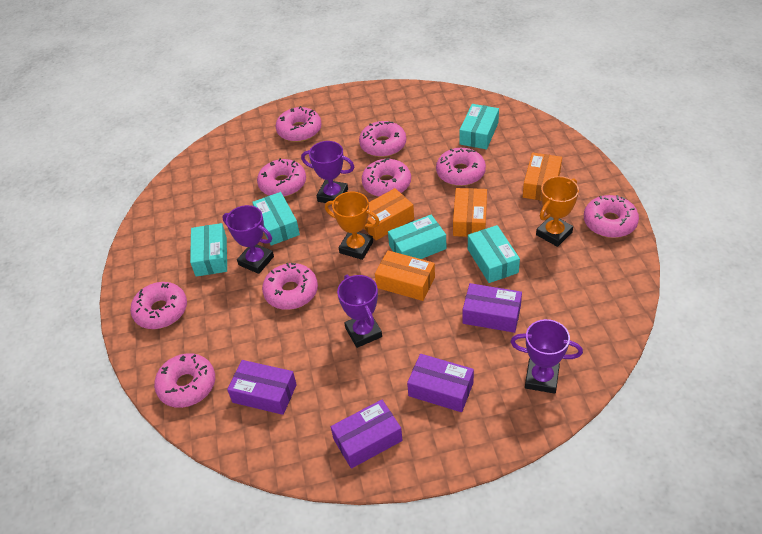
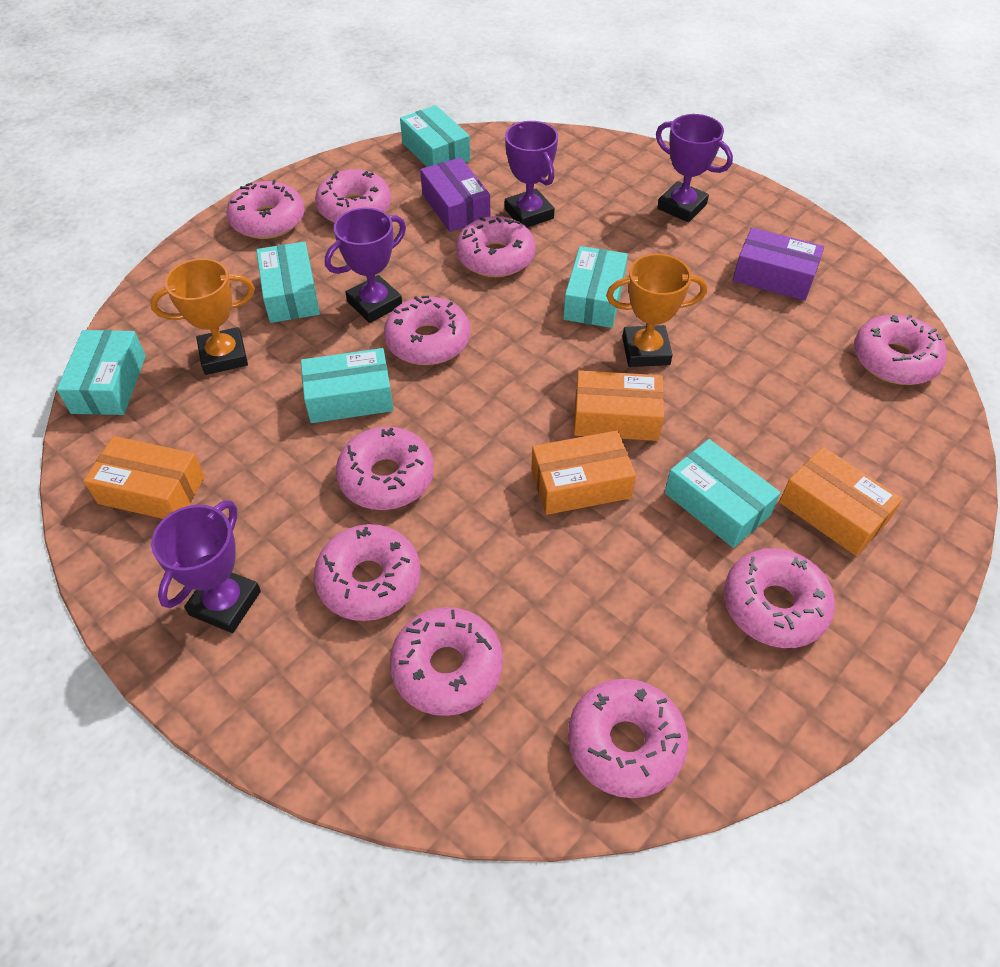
pink donut: [130,282,187,329] [154,353,215,408] [257,158,306,197] [262,263,318,310] [275,106,322,142] [359,121,406,157] [362,158,411,197] [436,148,486,186] [584,195,639,238] = 9 -> [226,180,305,239] [314,524,421,621] [315,169,391,223] [336,427,434,510] [384,296,470,365] [389,607,503,716] [456,216,536,277] [568,679,688,798] [724,548,835,648] [854,314,946,385] = 10
purple box: [227,360,297,415] [331,400,403,469] [407,354,474,412] [462,283,522,333] = 4 -> [420,158,490,232] [733,227,824,301] = 2
turquoise box: [190,223,227,277] [252,192,300,246] [388,215,446,259] [459,104,499,149] [468,225,520,283] = 5 -> [56,330,146,415] [256,241,320,323] [301,348,393,423] [400,105,470,167] [563,246,628,328] [665,439,781,548] = 6

